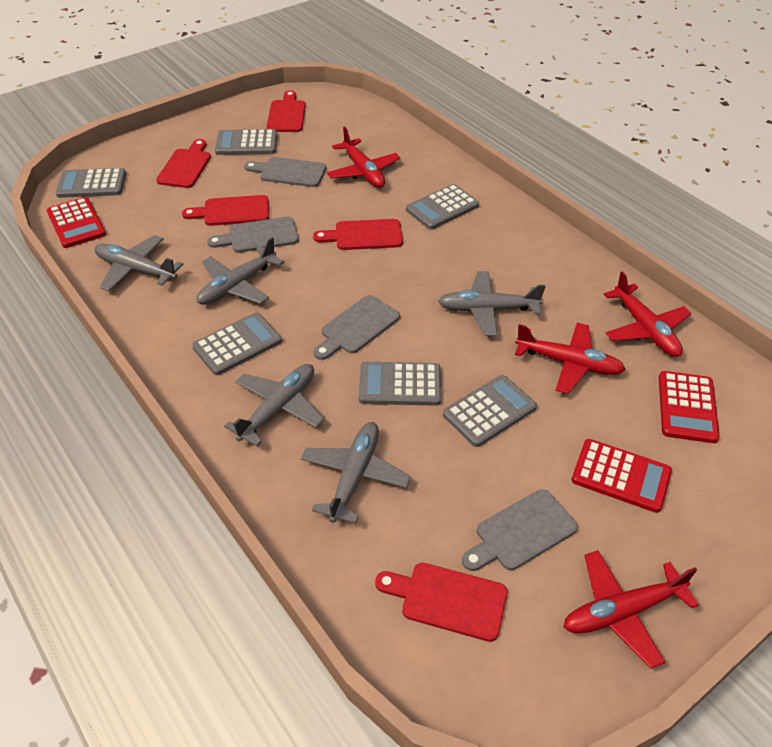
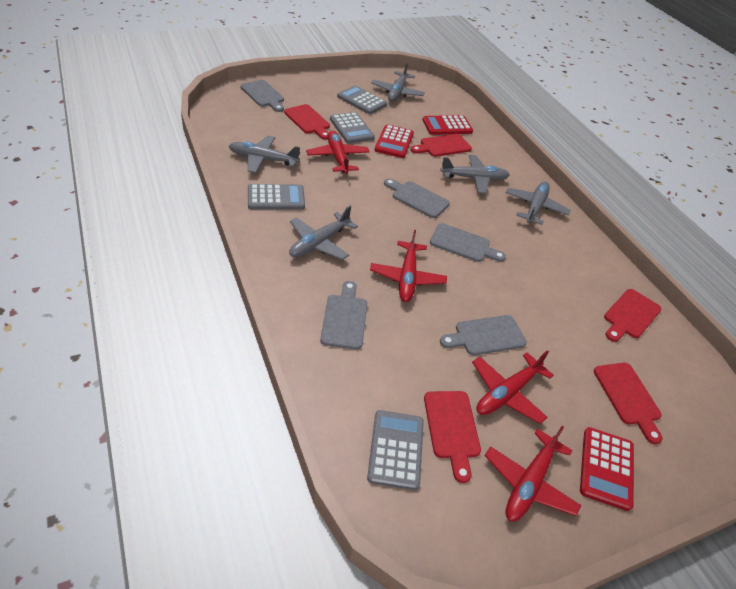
grey calculator: [56,168,126,198] [192,312,282,375] [215,129,277,155] [359,362,441,406] [406,184,479,230] [443,375,537,447] = 6 -> [248,184,305,210] [330,112,375,144] [337,85,387,114] [367,410,424,490] = 4
grey cutting board: [207,217,299,253] [244,157,326,187] [314,295,400,360] [462,489,578,571] = 4 -> [241,80,284,112] [320,281,367,350] [384,178,450,218] [430,223,506,262] [440,315,527,355] = 5

